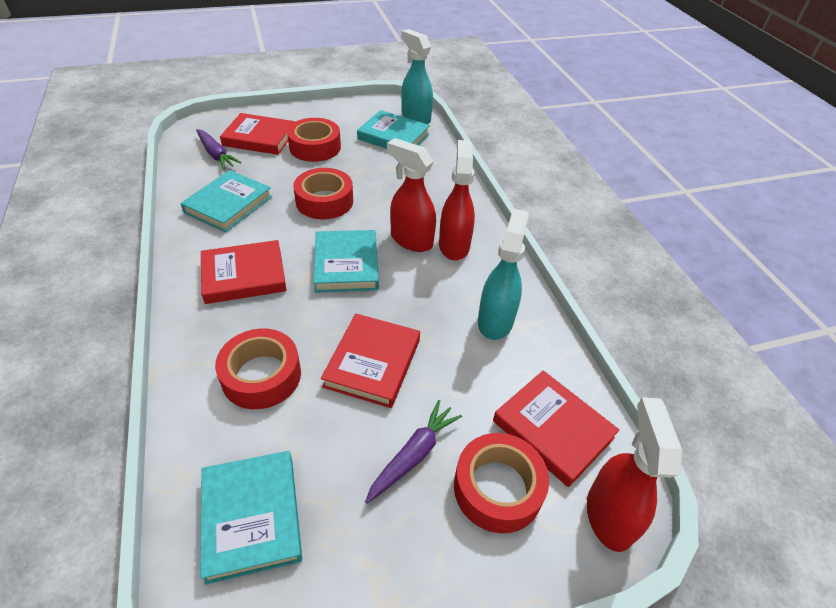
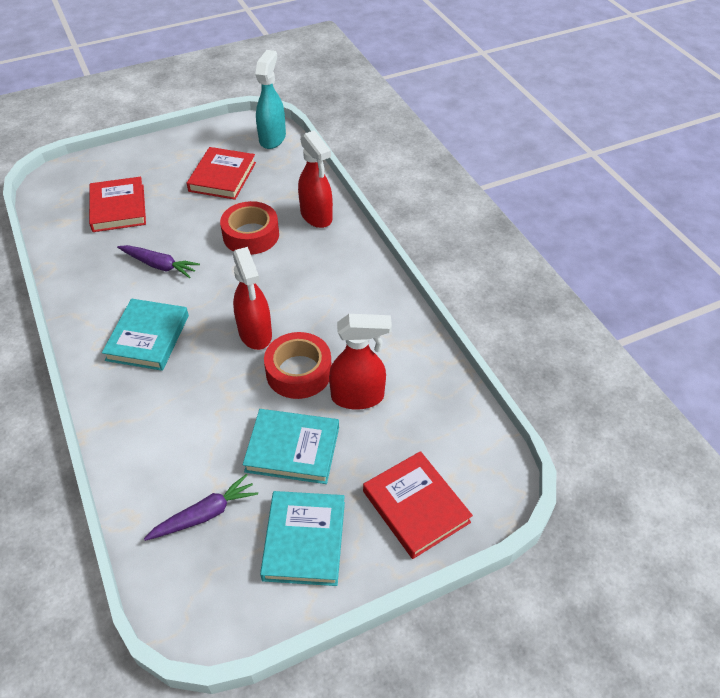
red book: [201,240,287,304] [220,113,295,155] [321,313,420,408] [493,370,619,487] = 4 -> [89,177,146,232] [187,147,256,200] [363,451,473,559] = 3
red tape: [215,329,301,409] [287,118,341,162] [293,168,353,219] [454,433,549,533] = 4 -> [220,201,279,255] [264,332,332,399] = 2
turquoise book: [180,170,272,232] [200,451,302,585] [313,230,379,293] [357,110,430,149] = 4 -> [102,299,189,371] [243,409,339,484] [260,491,345,586] = 3
turquoise spray bottle: [401,29,433,124] [478,209,529,340] = 2 -> [255,50,286,149] = 1

